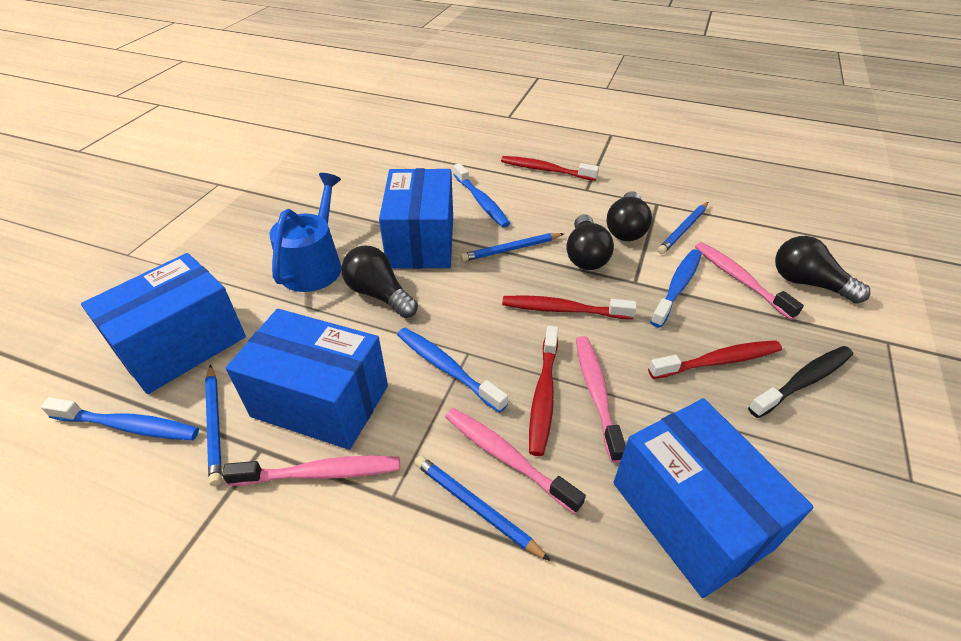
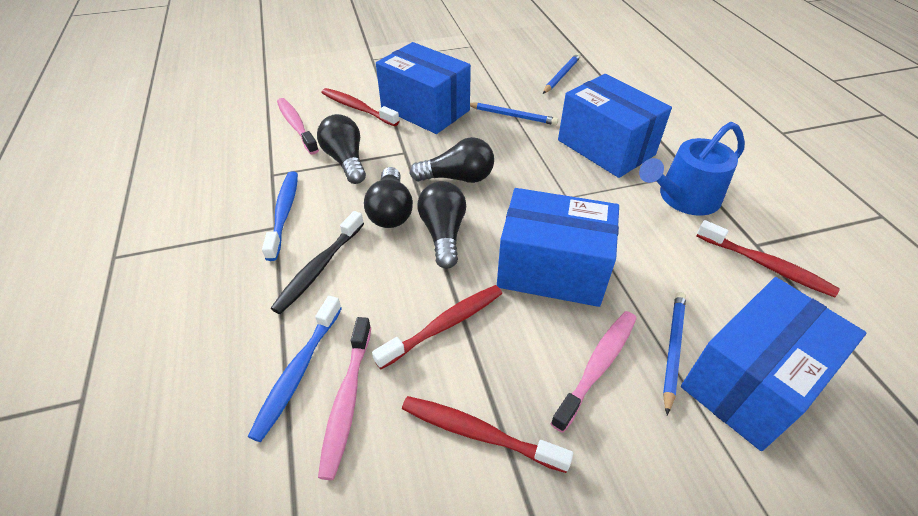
blue pencil: [205,364,222,486] [414,455,550,561] [461,233,564,262] [658,202,708,254] = 4 -> [470,102,558,125] [543,53,581,94] [663,292,686,415] = 3
blue toothbrush: [41,398,199,440] [397,328,508,413] [453,163,510,228] [650,249,702,328] = 4 -> [248,296,342,442] [262,171,298,261] = 2
pink toothbrush: [222,456,400,486] [445,408,586,514] [576,336,626,463] [695,242,804,320] = 4 -> [277,98,319,154] [318,317,371,480] [550,311,637,433] = 3

